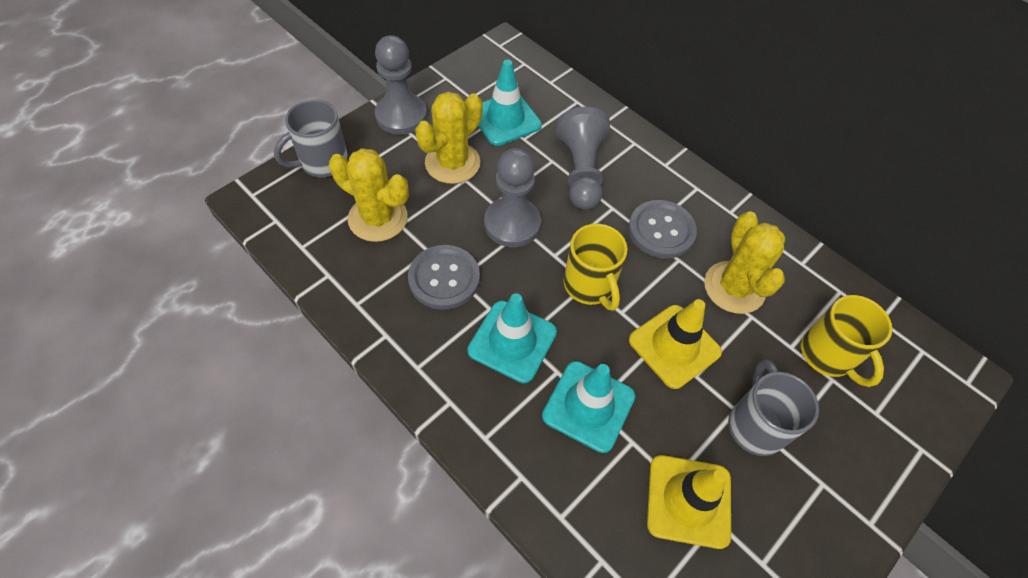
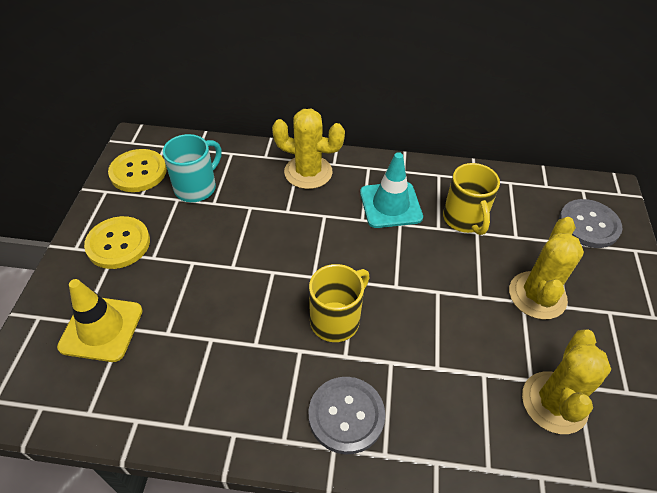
grey mug: [274,100,348,177] [728,360,819,456] = 2 -> none = 0
grey pawn: [375,35,427,135] [484,148,541,247] [556,107,610,210] = 3 -> none = 0
turquoise mug: none = 0 -> [163,134,222,202] = 1
turquoise traffic cone: [467,293,557,383] [478,60,542,146] [542,361,635,453] = 3 -> [360,152,423,228] = 1
yellow button: none = 0 -> [84,216,150,269] [108,149,167,192] = 2
yellow traffic cone: [629,299,722,389] [647,455,731,549] = 2 -> [57,279,143,362] = 1

